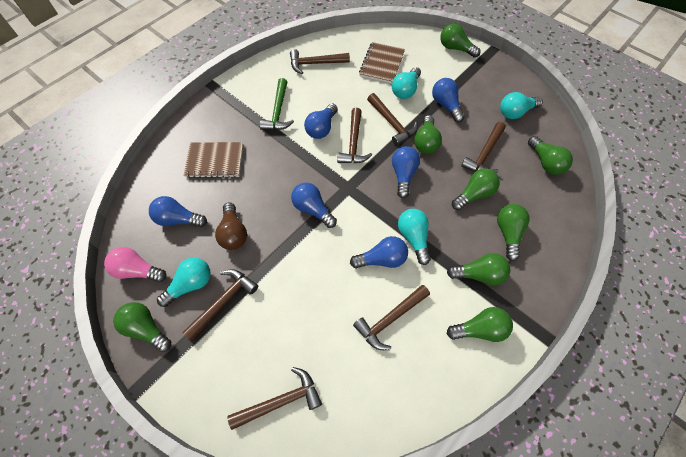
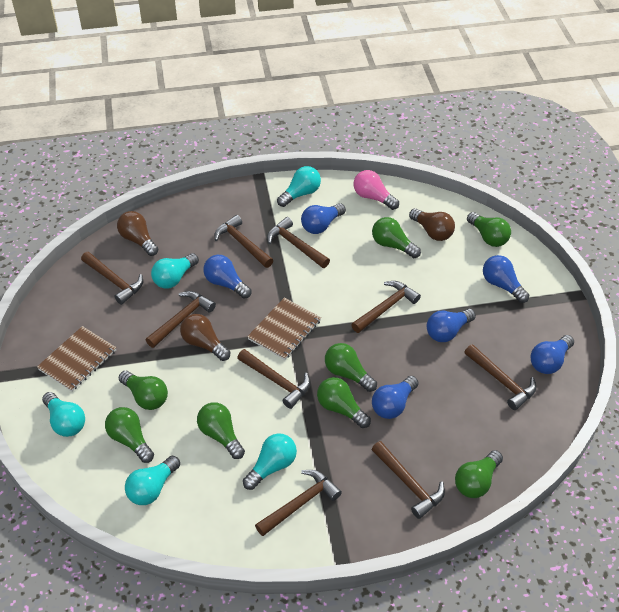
brown hammer: [182,269,258,341] [227,367,322,430] [290,49,350,74] [337,108,372,163] [353,285,430,350] [367,93,418,146] [461,122,506,173] = 7 -> [81,252,143,305] [146,291,216,348] [214,215,273,268] [237,349,310,409] [255,470,342,536] [267,217,330,268] [351,281,421,333] [371,441,445,519] [464,344,536,410] = 9
brown light bulb: [215,203,247,250] = 1 -> [117,211,159,256] [180,314,230,361] [409,208,455,241] = 3
green hammer: [260,78,294,130] = 1 -> none = 0
turquoise light bulb: [157,258,211,307] [392,67,421,99] [398,209,431,265] [500,92,543,119] = 4 -> [42,392,85,437] [125,456,180,505] [151,253,199,289] [243,433,297,490] [277,166,321,207] = 5

